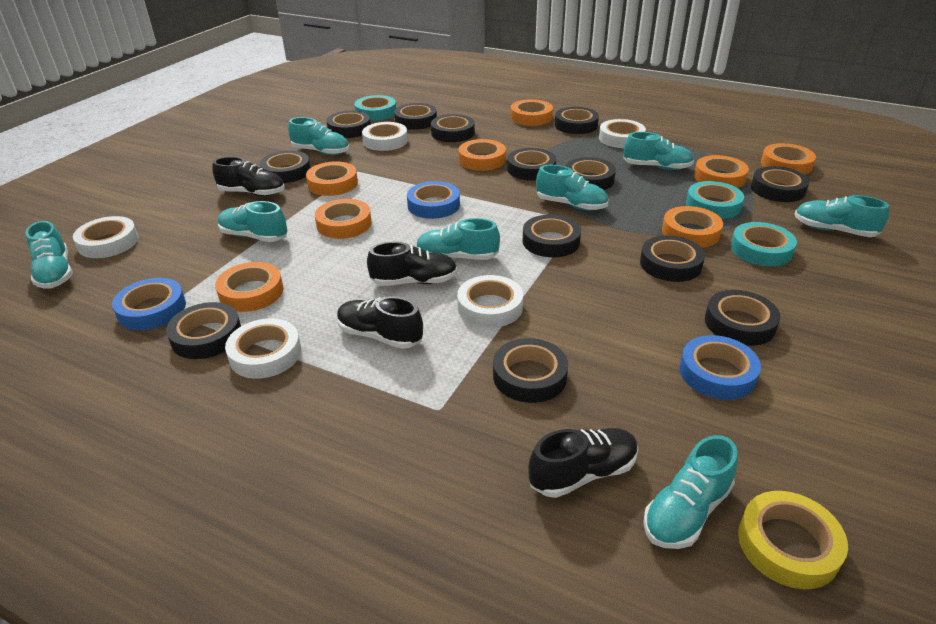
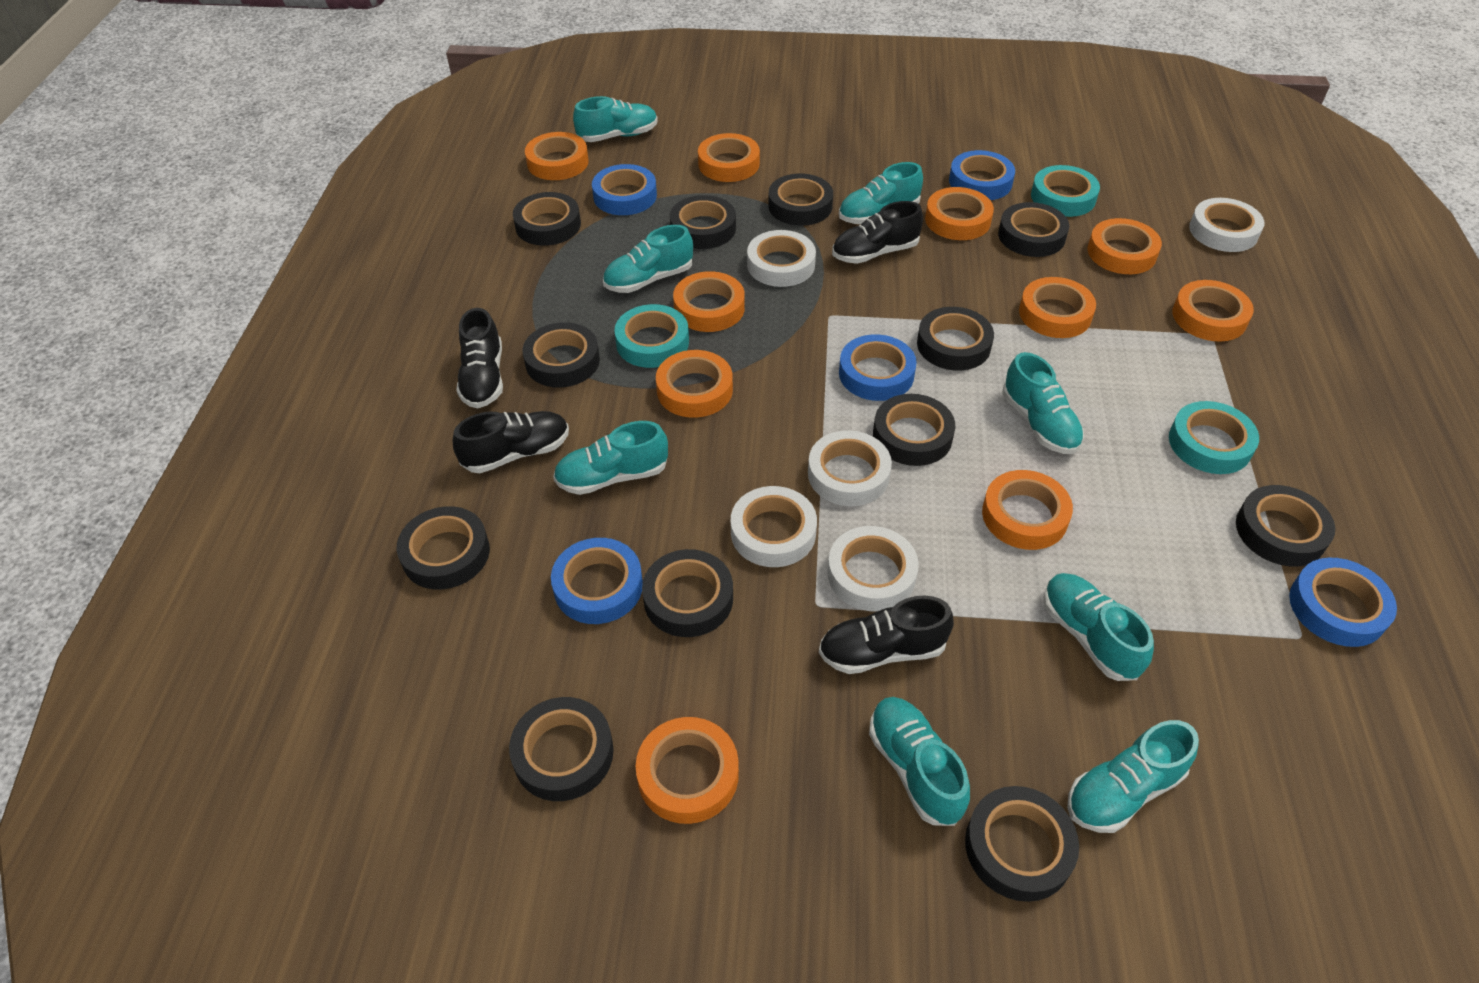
black tape: [166,302,241,359] [260,151,311,183] [326,111,371,138] [394,103,437,130] [431,114,475,142] [493,338,568,403] [507,148,556,181] [523,215,581,257] [555,107,599,134] [565,157,616,190] [640,235,705,282] [705,290,780,346] [751,166,809,202] = 13 -> [397,506,490,590] [509,697,614,801] [513,192,581,246] [522,322,600,388] [642,549,733,637] [670,195,736,249] [768,174,833,226] [873,394,955,466] [917,307,994,371] [965,786,1079,902] [998,202,1069,257] [1236,485,1335,566] = 12
blue tape: [112,278,186,330] [407,181,460,219] [679,335,761,400] = 3 -> [551,538,643,624] [592,164,657,215] [839,334,917,401] [949,150,1015,200] [1289,558,1397,647] = 5
orange tape: [215,262,284,312] [306,161,358,196] [315,199,372,239] [458,139,506,171] [510,99,553,126] [662,206,723,248] [694,155,749,188] [761,143,816,175] = 8 -> [525,132,589,180] [636,717,739,824] [656,350,733,418] [673,271,745,332] [698,133,760,182] [925,187,994,240] [982,470,1073,550] [1019,277,1096,338] [1088,218,1162,274] [1172,280,1254,342] = 10
yellow tape: [738,491,848,589] = 1 -> none = 0

